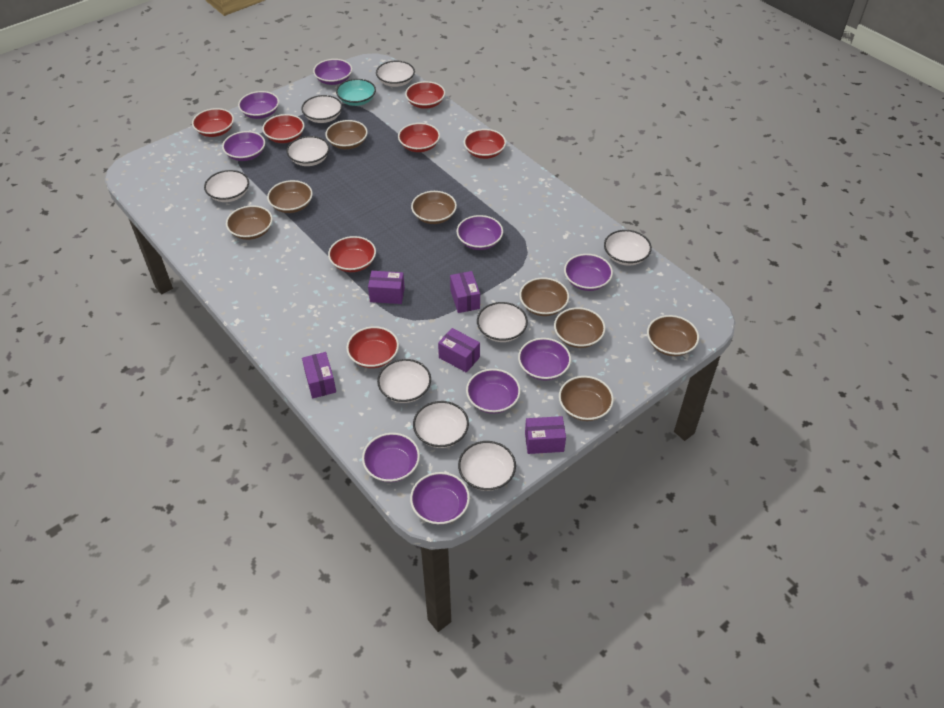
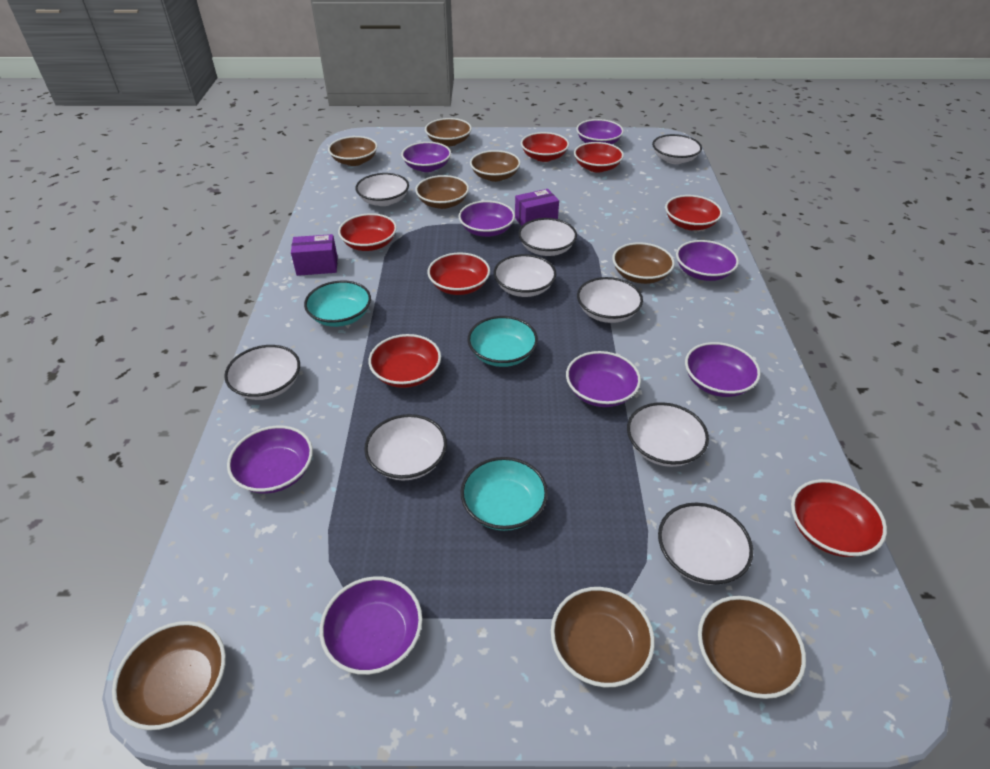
purple bowl: [222,131,265,161] [238,91,279,119] [313,59,352,85] [362,433,420,482] [410,472,470,525] [457,215,503,250] [466,369,520,414] [518,338,571,381] [564,254,613,291] = 9 -> [227,425,313,494] [320,576,422,675] [401,142,451,172] [458,201,515,237] [566,351,641,407] [576,119,624,144] [676,240,739,281] [685,342,761,397] = 8
purple box: [302,352,336,399] [368,271,405,304] [438,328,480,373] [450,271,480,313] [525,416,566,454] = 5 -> [291,234,338,276] [515,189,559,226] = 2
turquoise bowl: [336,79,376,106] = 1 -> [304,281,371,327] [460,457,548,531] [468,316,538,367] = 3

